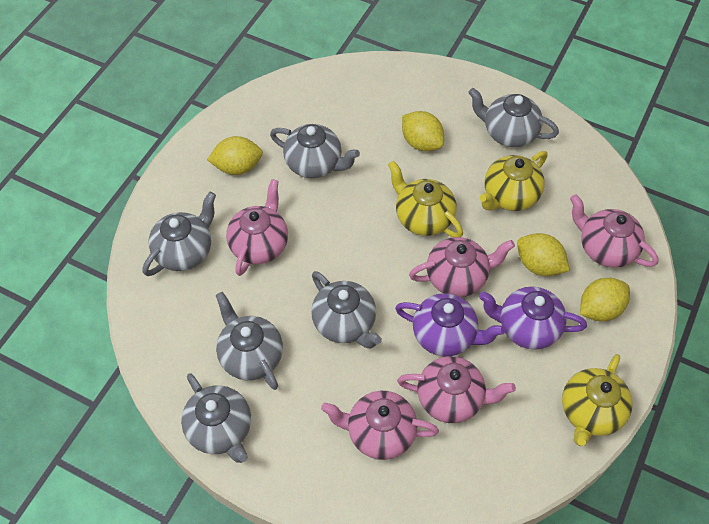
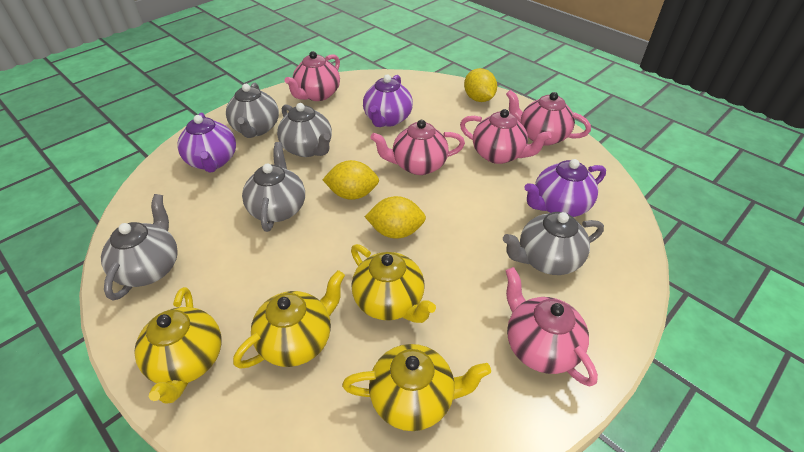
grey teapot: [143,192,216,276] [181,373,251,463] [216,292,283,390] [270,124,360,178] [311,271,382,348] [468,88,559,147] = 6 -> [101,194,178,301] [226,83,279,138] [242,142,305,232] [277,103,332,157] [503,212,604,275] = 5
purple teapot: [395,293,505,357] [479,286,587,350] = 2 -> [177,112,236,173] [363,75,413,127] [525,159,606,217] = 3
yellow lemon: [207,136,263,175] [402,111,444,151] [517,233,570,276] [580,278,630,321] = 4 -> [322,160,379,200] [365,196,426,239] [464,68,497,102] = 3
yellow teapot: [388,161,463,237] [480,151,548,211] [562,354,632,446] = 3 -> [134,287,222,403] [233,270,345,369] [342,344,491,431] [351,244,436,323] = 4

